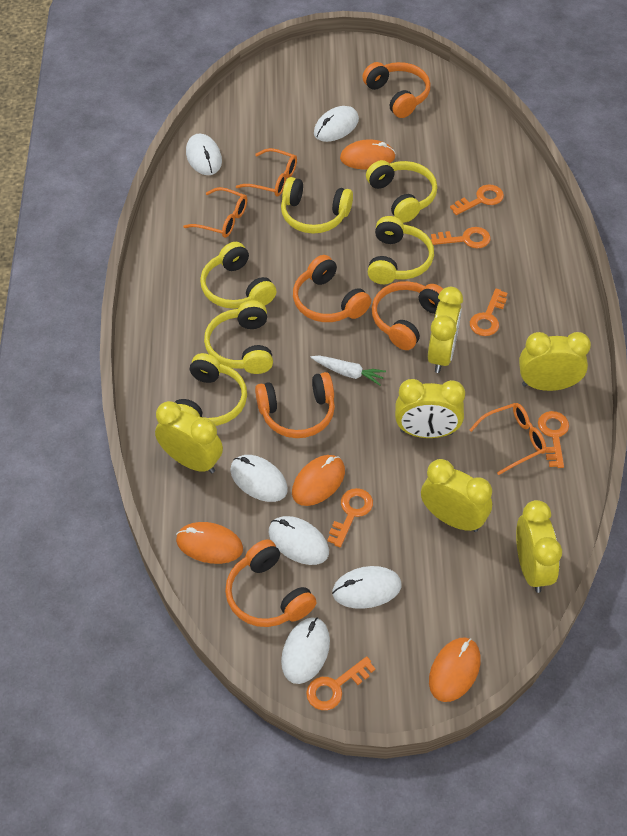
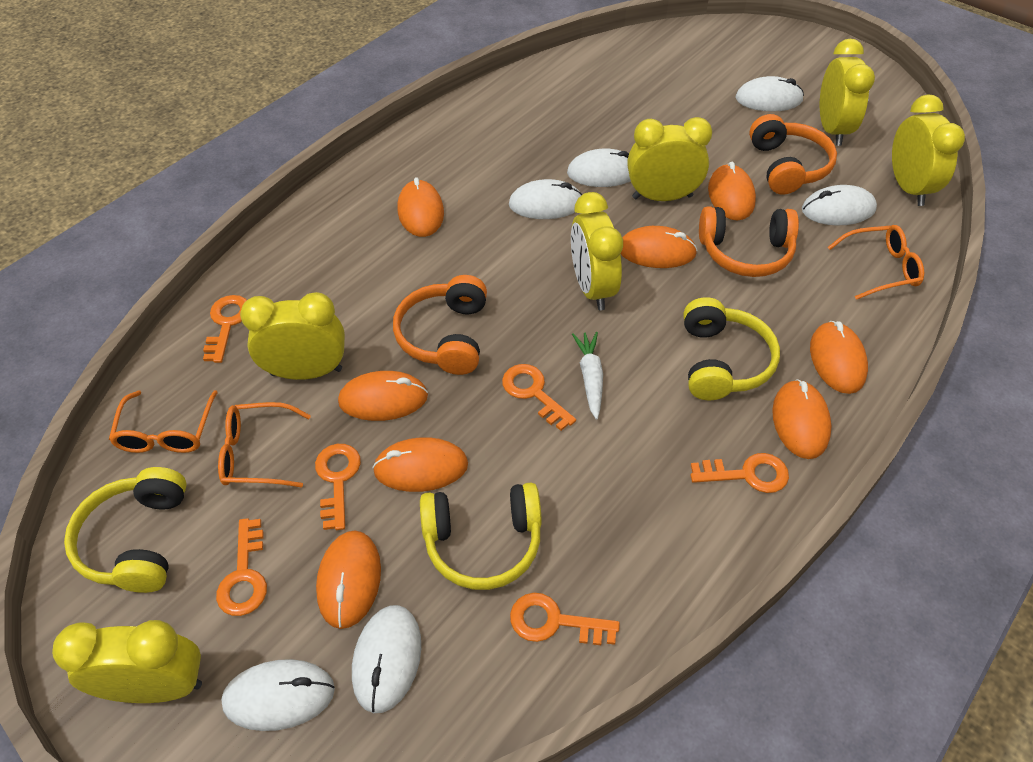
orange headphones: [225,539,317,627] [255,372,335,438] [293,255,371,322] [362,62,431,118] [372,281,443,350] = 5 -> [393,275,487,375] [699,206,799,277] [749,114,837,194] = 3
orange mouse: [176,522,243,564] [292,455,345,506] [340,140,396,169] [429,637,481,702] = 4 -> [316,531,381,629] [338,371,428,421] [372,437,468,492] [397,177,444,237] [621,226,698,268] [708,162,756,220] [772,379,832,459] [810,321,868,394] = 8
yellow headphones: [175,353,247,426] [200,242,277,309] [204,301,273,374] [281,177,353,234] [366,160,437,223] [368,216,434,284] = 6 -> [64,467,187,593] [420,483,542,590] [683,297,780,400] = 3

